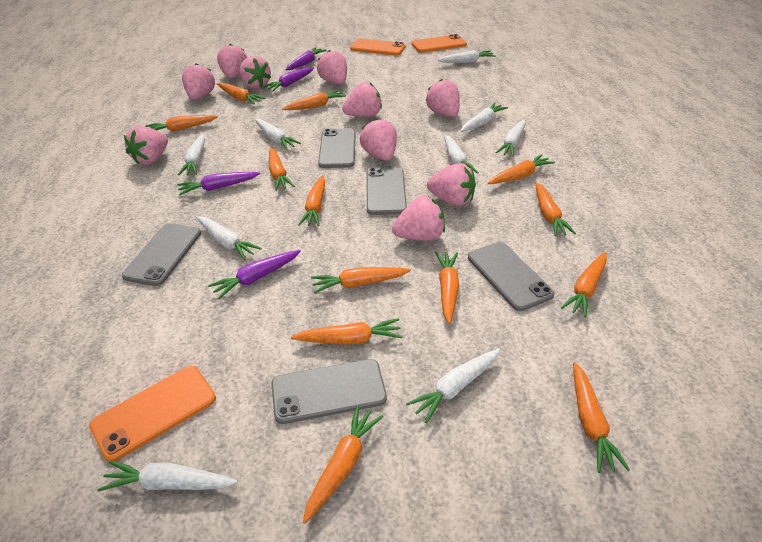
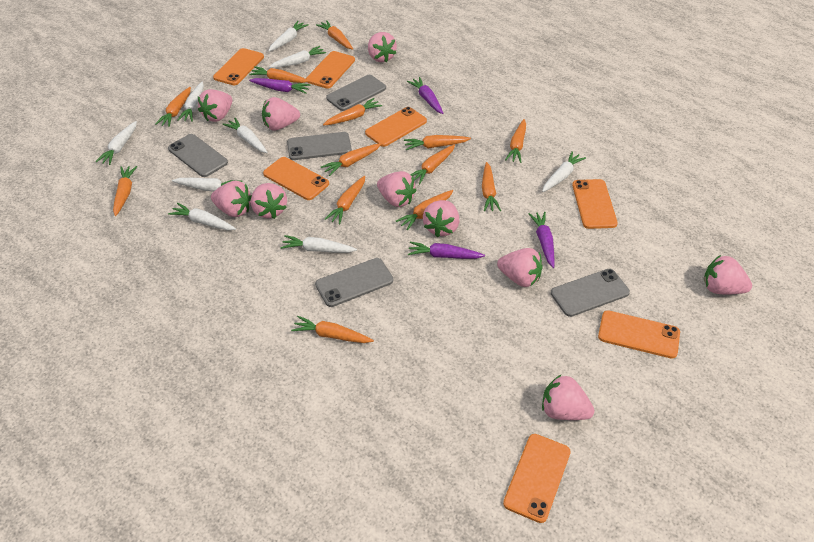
orange phone: [89,366,216,462] [350,38,406,56] [412,34,467,53] = 3 -> [213,48,264,85] [263,157,329,200] [306,51,355,89] [365,107,427,147] [503,434,571,523] [572,179,618,229] [598,310,680,359] = 7

